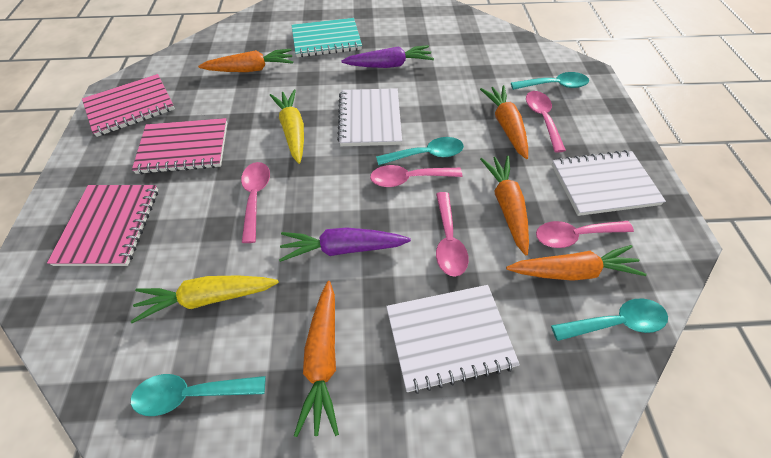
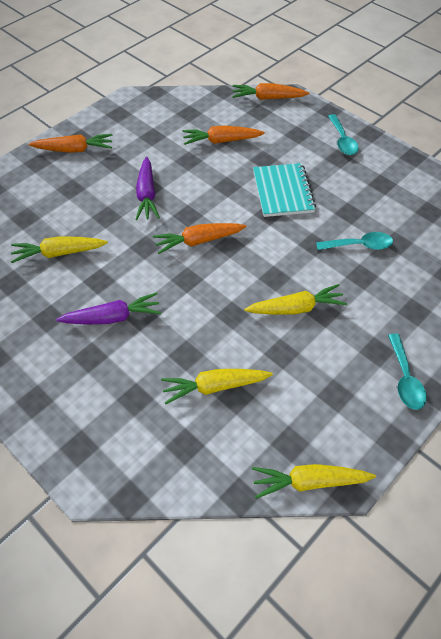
orange carrot: [198,49,293,72] [294,281,339,437] [480,85,528,159] [480,156,529,255] [506,245,646,281] = 5 -> [29,134,112,153] [153,223,246,254] [182,126,265,145] [232,83,309,100] = 4
pink notebook: [47,185,158,266] [82,74,175,137] [132,118,227,174] = 3 -> none = 0
pink spoon: [241,162,270,243] [370,165,462,187] [436,192,469,277] [526,91,566,153] [536,221,634,248] = 5 -> none = 0
turquoise spoon: [131,374,265,416] [376,137,464,165] [511,72,589,90] [551,298,668,341] = 4 -> [316,232,393,250] [328,114,359,155] [388,334,427,410] = 3
white notebook: [337,88,402,146] [386,285,520,394] [552,150,666,216] = 3 -> none = 0
yellow carrot: [131,275,279,323] [270,89,304,164] = 2 -> [11,236,108,263] [161,369,273,404] [244,284,347,315] [252,464,376,499] = 4

